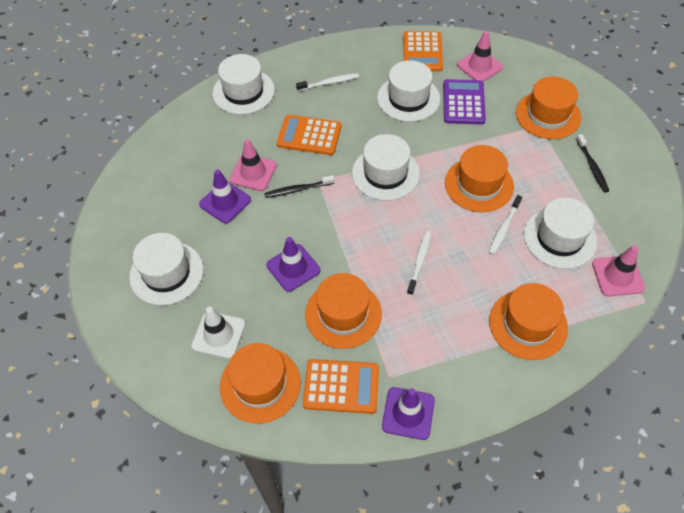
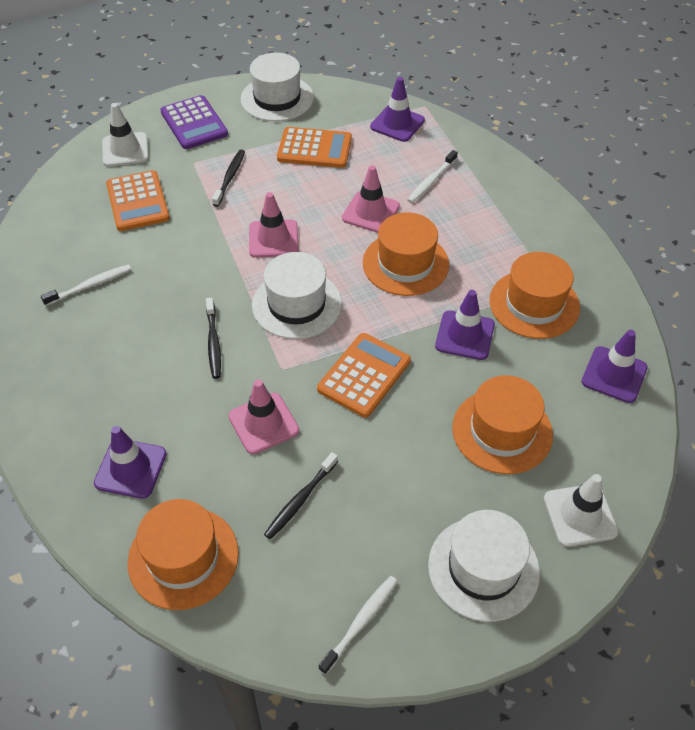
black toothbrush: [264,175,335,198] [576,134,609,193] = 2 -> [206,298,221,379] [212,150,245,207] [264,452,338,539] = 3
orange hat: [220,343,301,423] [305,273,382,349] [445,145,514,212] [489,283,568,360] [516,77,581,139] = 5 -> [128,499,239,610] [363,212,449,296] [452,375,553,474] [489,252,580,339] = 4
purple traffic cone: [199,169,251,223] [266,237,320,292] [382,387,435,440] = 3 -> [94,426,167,499] [370,77,425,142] [435,290,495,360] [582,330,648,403] = 4
white hat: [129,233,203,305] [213,54,275,115] [352,134,420,201] [377,60,440,122] [524,198,597,269] = 5 -> [241,53,314,121] [252,252,342,339] [428,510,540,622] = 3
white traffic cone: [191,307,245,359] = 1 -> [102,103,149,167] [544,474,619,547] = 2

